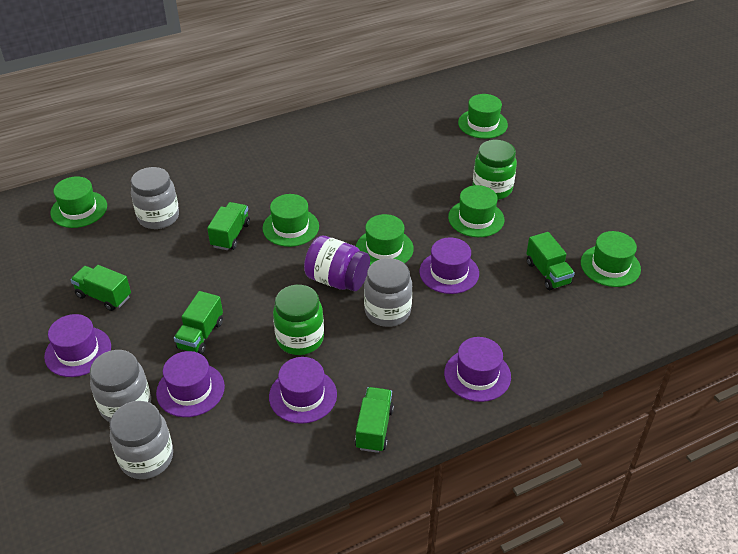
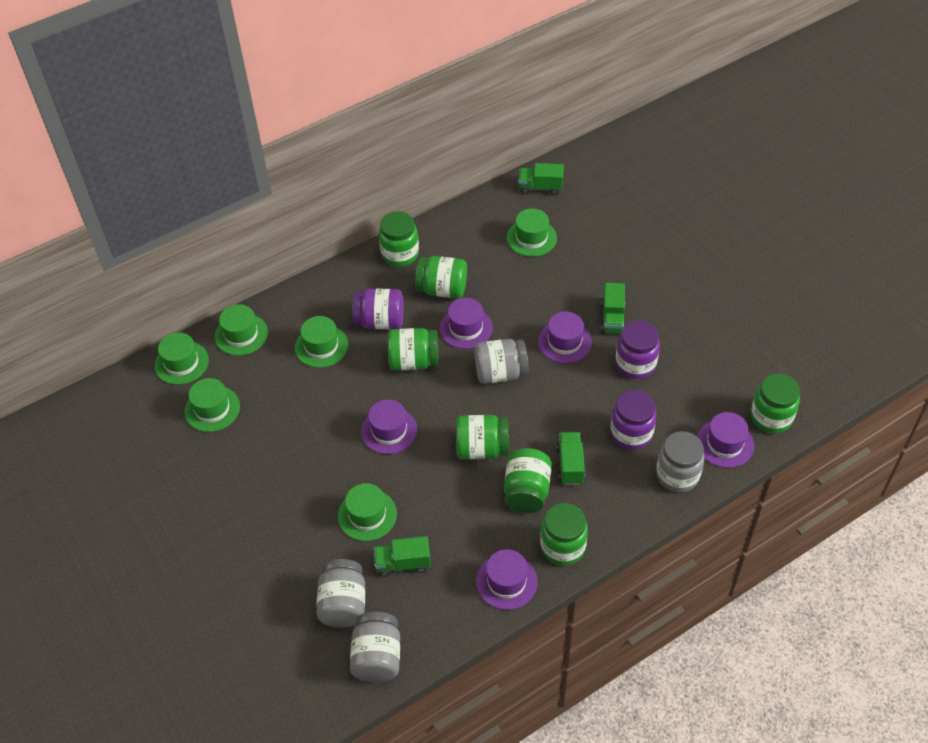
green jar: [273,285,324,355] [473,140,517,200] = 2 -> [379,211,419,267] [388,328,439,370] [415,256,467,298] [456,415,509,459] [504,448,552,513] [540,503,588,565] [751,373,800,433] = 7
green truck: [70,265,131,311] [174,291,223,354] [207,202,250,250] [355,387,394,453] [526,232,575,290] = 5 -> [374,536,431,577] [519,163,564,195] [557,432,585,485] [601,283,625,333] = 4
purple jar: [304,236,370,291] = 1 -> [352,289,404,329] [610,390,657,450] [616,321,660,379] = 3

